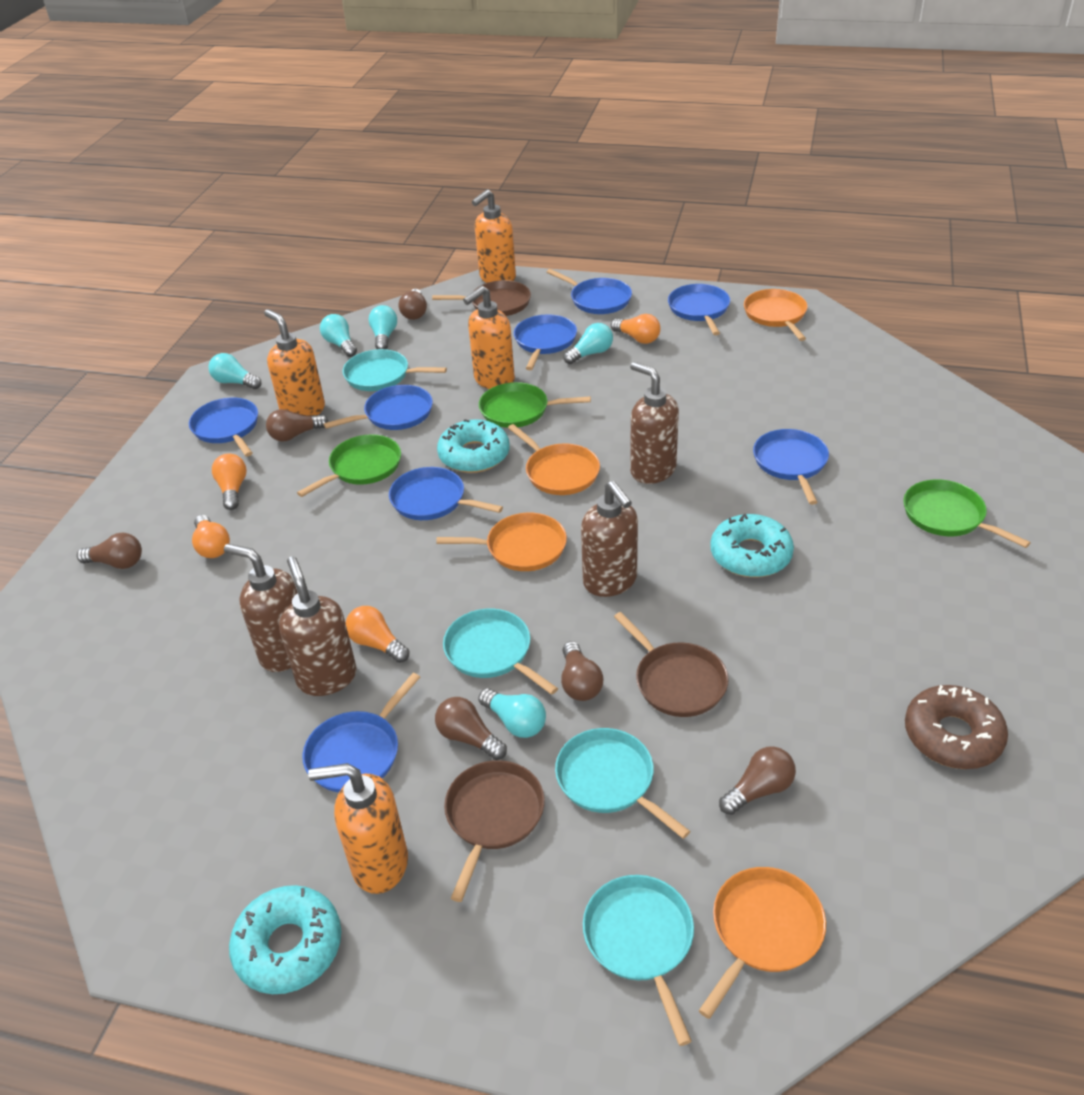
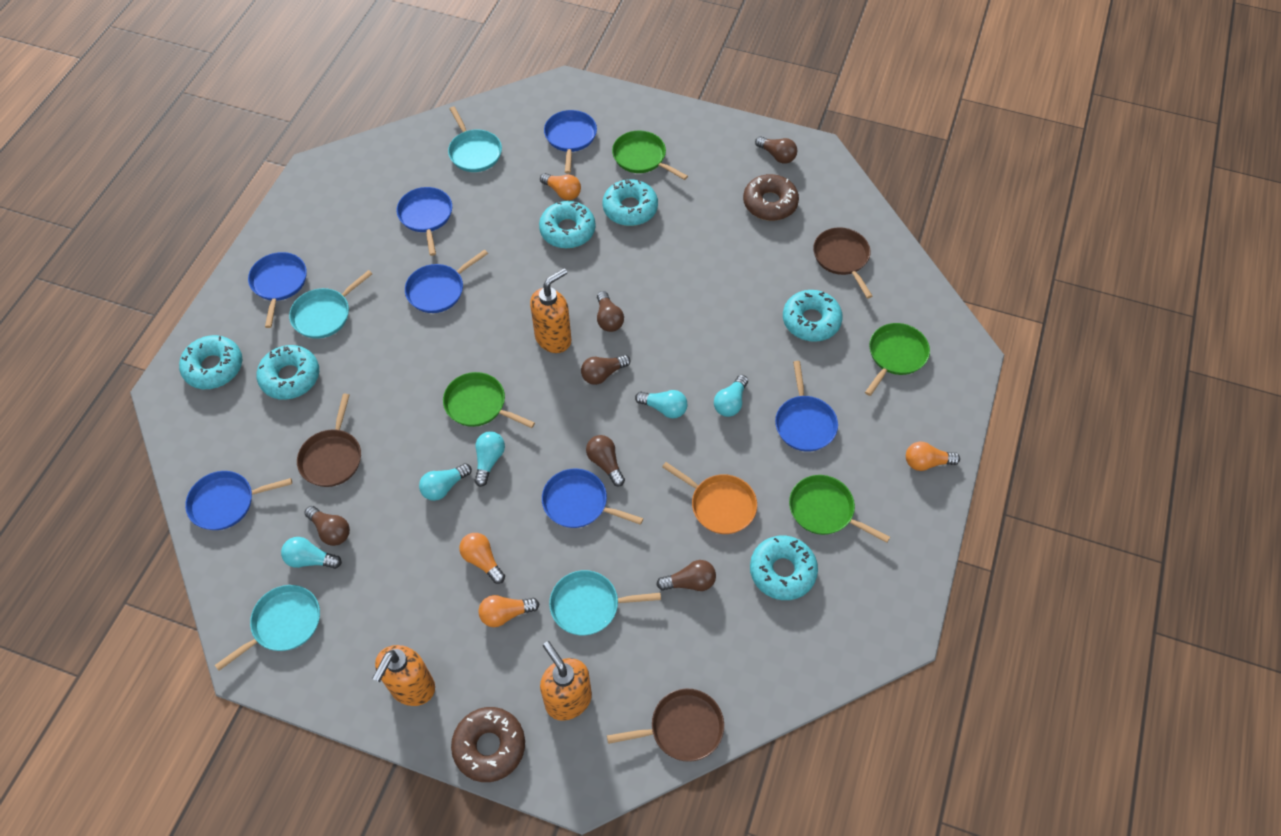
blue pan: [189,398,258,457] [302,673,420,792] [324,385,433,430] [389,467,503,520] [514,315,577,370] [547,269,632,314] [668,284,730,335] [753,429,829,505] = 8 -> [185,471,292,530] [248,252,307,328] [397,187,452,256] [405,249,488,313] [542,468,643,528] [544,110,597,174] [775,361,838,452] = 7
brown donut: [905,685,1008,769] = 1 -> [451,707,525,782] [743,174,799,221] = 2
brown soap dispenser: [224,544,297,672] [279,556,357,696] [581,481,638,597] [630,362,679,484] = 4 -> none = 0
green pan: [297,434,401,497] [479,382,591,428] [904,479,1031,548] = 3 -> [443,372,535,428] [612,130,688,180] [789,475,890,543] [865,323,930,396] = 4
orange pan: [436,513,567,571] [508,424,600,495] [699,867,826,1019] [744,289,808,341] = 4 -> [662,462,757,534] = 1
orange soap dispenser: [264,309,325,416] [308,763,408,894] [463,286,515,389] [472,189,516,283] = 4 -> [372,645,435,706] [530,268,571,353] [540,641,592,721] = 3
turquoise donut: [229,885,342,994] [437,419,510,473] [710,514,794,577] = 3 -> [179,335,242,389] [257,345,319,400] [539,201,596,249] [602,179,658,226] [750,536,818,600] [783,290,843,342] = 6

